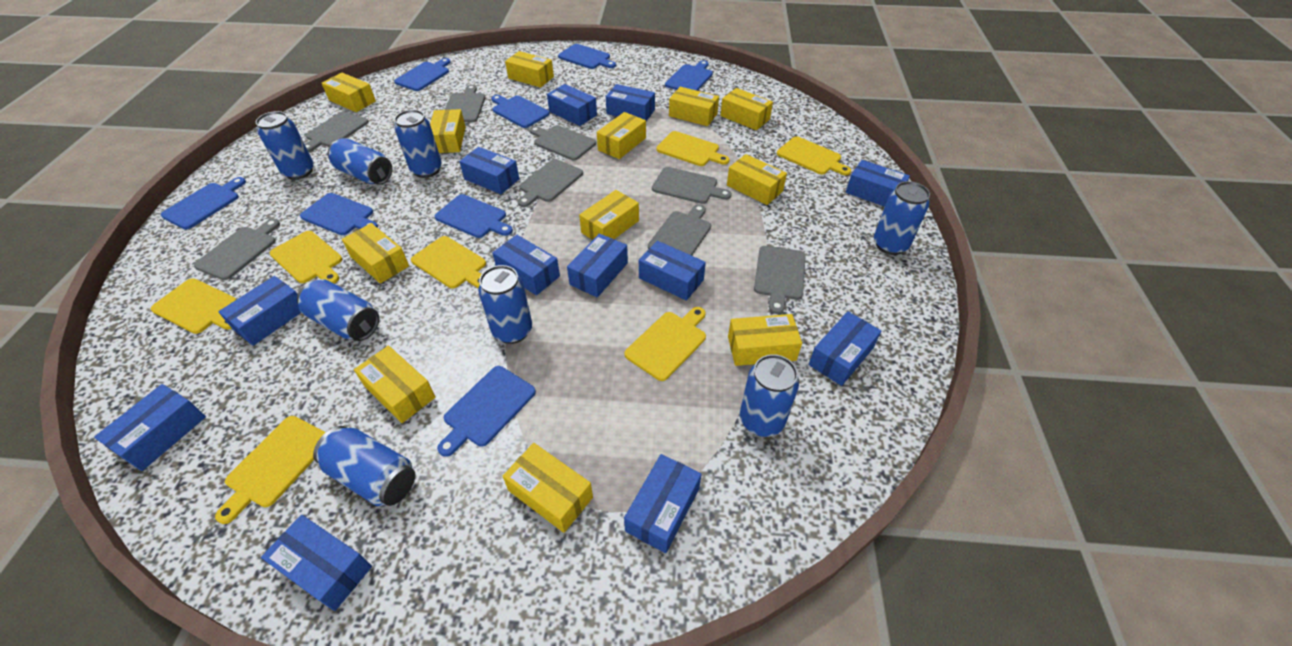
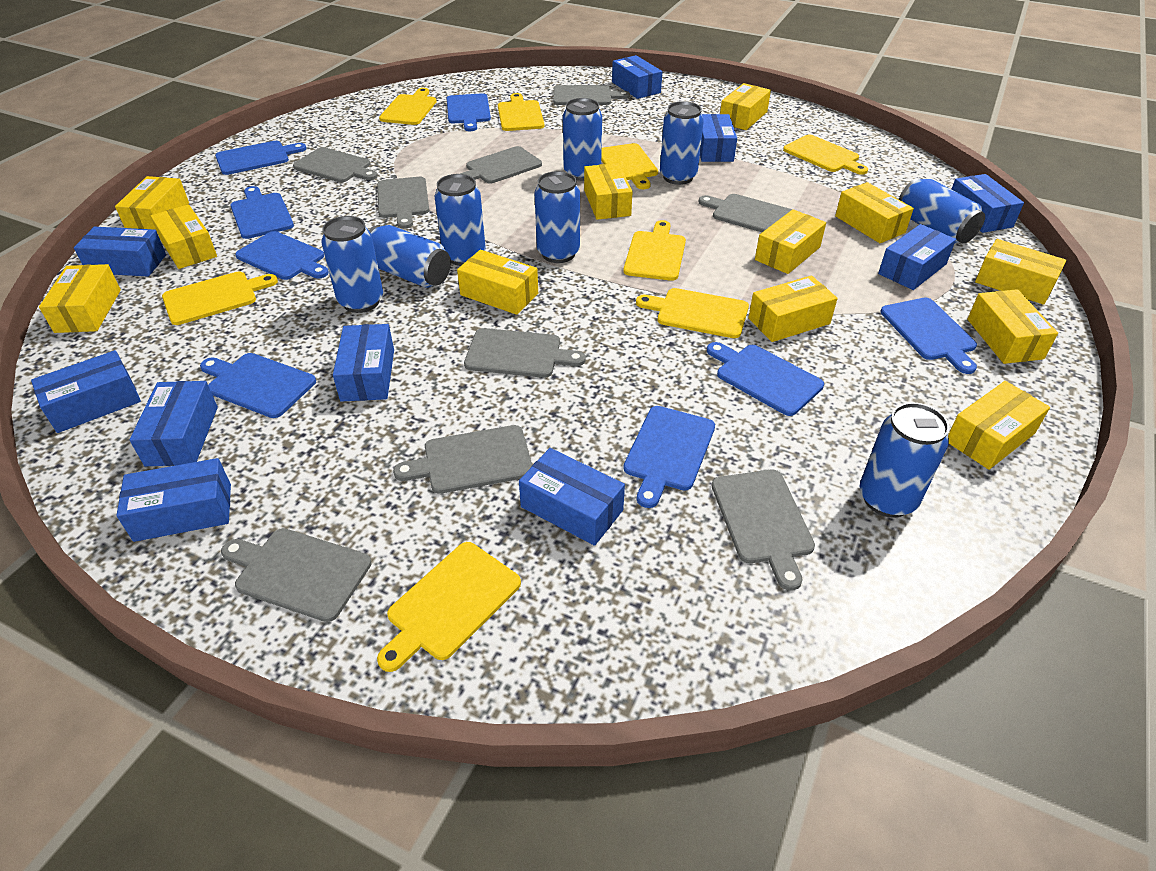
blue box: [94,384,206,471] [218,276,301,346] [261,515,372,611] [459,147,519,194] [492,235,560,295] [547,84,597,126] [567,233,628,297] [606,84,655,121] [624,454,702,553] [639,241,706,301] [809,312,882,386] [846,160,910,207] = 12 -> [31,350,141,433] [74,227,166,276] [116,458,231,542] [129,381,218,466] [333,324,394,402] [519,448,625,546] [612,55,663,99] [700,114,737,162] [878,224,956,290] [952,174,1024,233] = 10
grey cutting board: [194,219,280,280] [305,111,369,152] [444,85,486,122] [518,159,583,207] [529,125,596,160] [648,204,711,256] [652,167,732,204] [754,246,806,314] = 8 -> [221,528,371,622] [293,147,378,182] [377,177,429,229] [393,425,532,494] [460,146,542,184] [464,328,586,378] [553,85,630,105] [698,194,792,232] [711,470,815,591] = 9
yellow cutting board: [151,278,237,334] [215,416,326,524] [269,231,342,283] [411,236,486,288] [624,307,706,381] [656,131,730,166] [777,136,851,175] = 7 -> [162,272,278,325] [377,542,521,672] [379,88,437,125] [498,93,544,131] [601,143,658,189] [624,220,686,281] [636,288,749,338] [783,135,868,175] = 8

